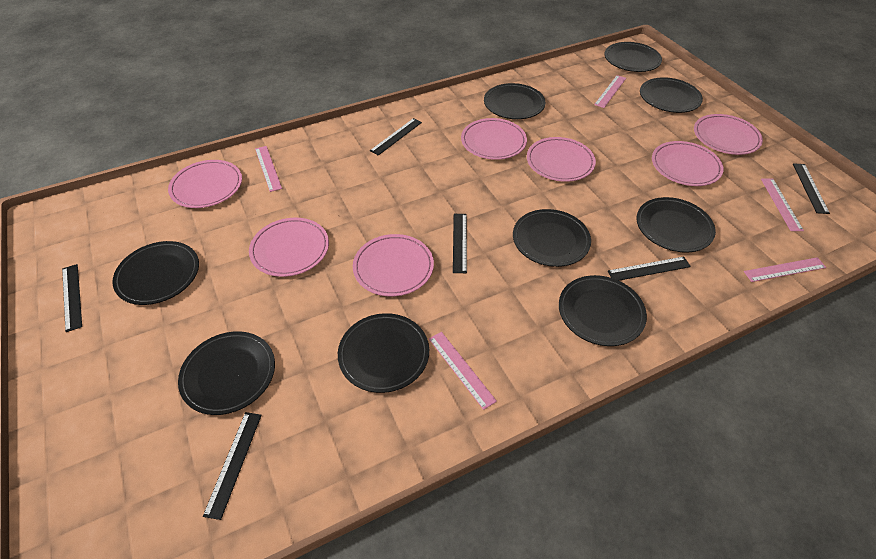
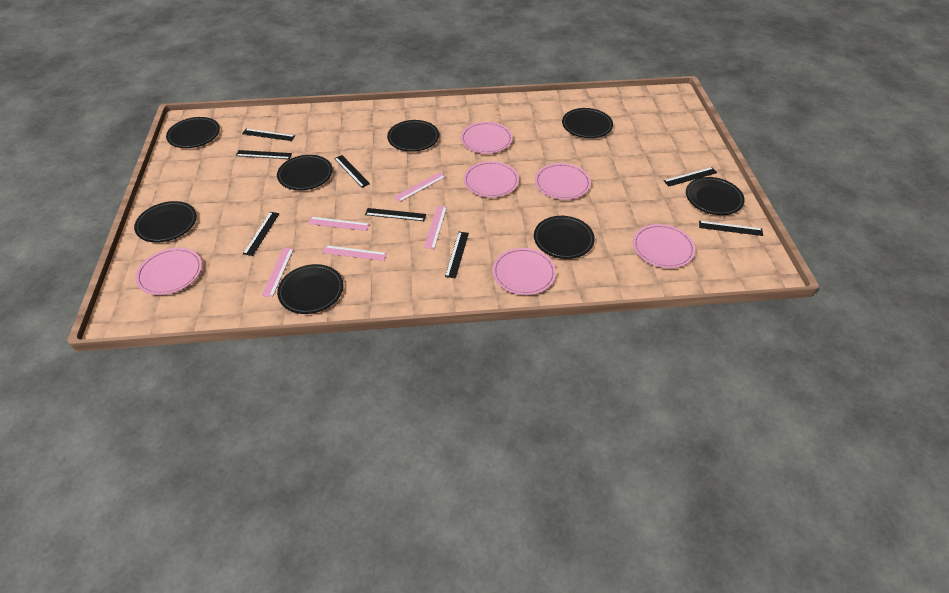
black plate: [112,241,199,305] [178,331,275,415] [338,313,429,393] [484,83,545,119] [513,209,591,267] [559,275,647,346] [605,42,662,72] [636,197,716,253] [640,77,703,113] = 9 -> [134,201,197,243] [166,117,220,148] [277,155,333,190] [277,264,344,314] [387,120,439,152] [534,216,595,259] [562,108,613,138] [686,177,745,215] = 8
black ruler: [62,264,82,332] [203,412,262,520] [370,118,422,155] [453,214,467,273] [608,256,691,281] [793,163,830,214] = 6 -> [236,150,292,159] [242,129,295,141] [243,212,280,256] [334,155,370,188] [365,208,426,221] [445,232,469,279] [664,167,717,186] [699,221,763,236] = 8
pink plate: [168,160,242,208] [249,218,329,277] [353,234,434,296] [461,118,527,160] [527,137,596,182] [652,141,724,186] [694,114,763,155] = 7 -> [135,248,202,295] [461,122,513,154] [464,161,519,198] [492,248,556,295] [535,163,591,200] [633,224,695,268] = 6

